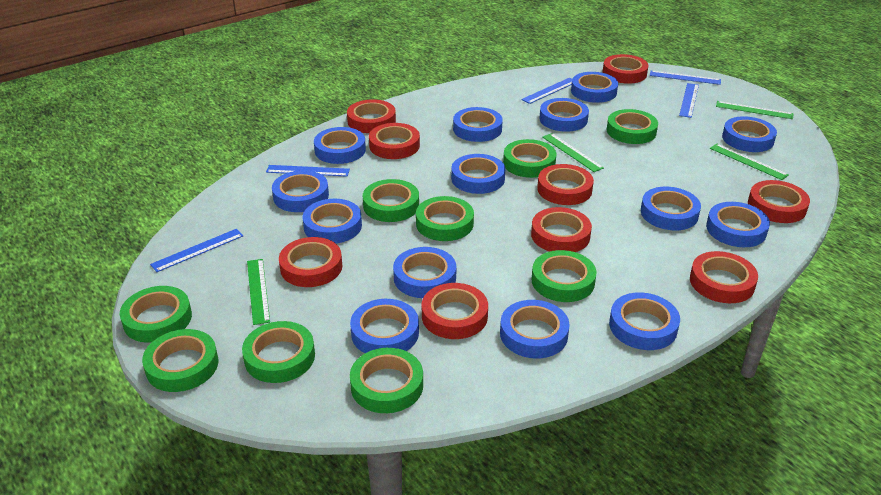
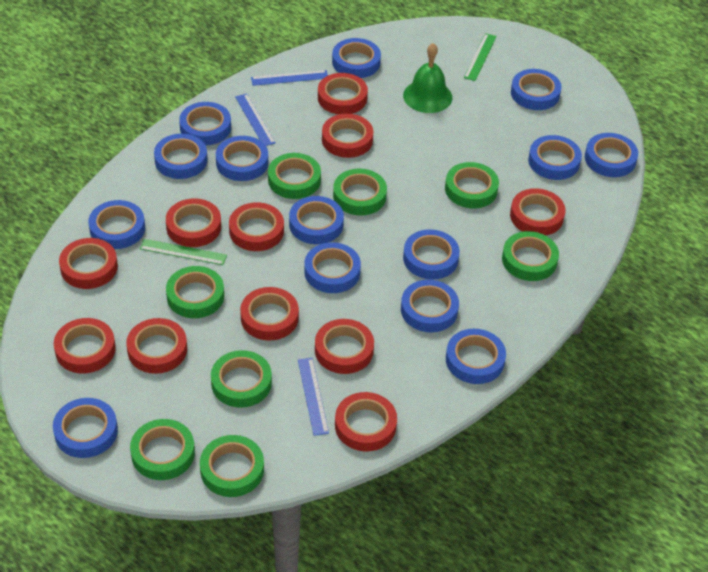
blue ruler: [150,229,243,272] [266,165,350,177] [521,78,572,104] [650,70,721,85] [679,83,699,118] = 5 -> [235,94,276,146] [251,70,328,86] [298,358,329,436] = 3
green bell: none = 0 -> [403,43,452,113] = 1
green ruler: [247,259,270,325] [542,133,604,172] [710,144,789,180] [716,101,794,119] = 4 -> [140,239,227,265] [464,33,497,81] = 2
green tape: [120,286,192,343] [142,329,219,392] [242,321,315,383] [350,348,423,413] [363,179,419,222] [416,196,474,241] [503,139,556,178] [531,250,596,302] [607,109,658,144] = 9 -> [130,419,195,480] [166,266,224,318] [200,435,264,497] [211,350,272,408] [268,153,321,199] [333,169,387,215] [445,162,499,209] [502,231,559,281] = 8
red tape: [279,237,342,287] [347,99,396,133] [369,123,420,159] [422,283,488,339] [531,207,592,252] [537,164,594,205] [603,54,649,84] [690,251,758,303] [748,180,810,223] = 9 -> [54,318,116,374] [59,238,118,289] [126,318,187,374] [166,198,221,247] [229,202,284,251] [240,287,299,341] [315,319,374,374] [318,73,368,114] [322,114,373,158] [335,392,397,451] [510,188,566,235] = 11

